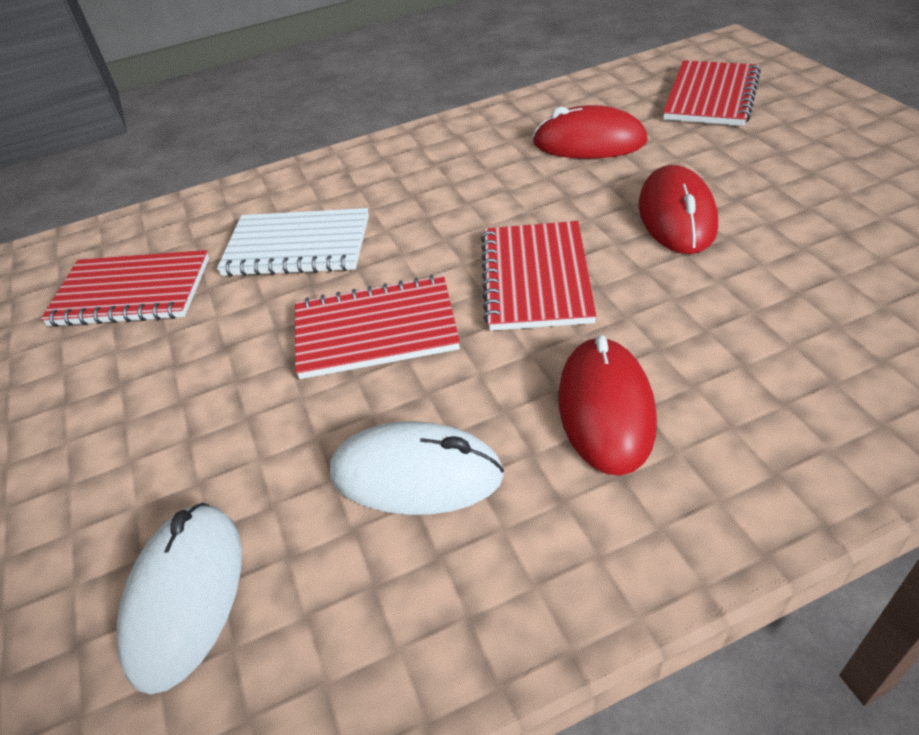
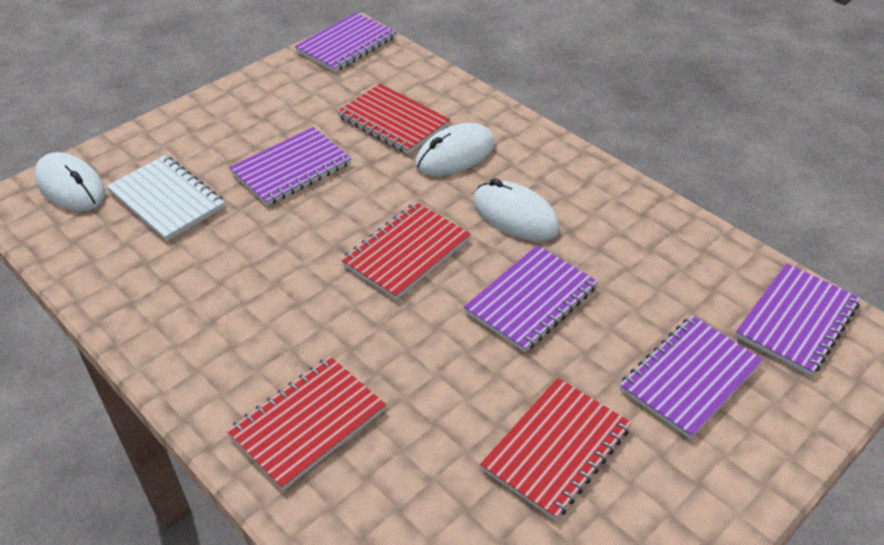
purple notebook: none = 0 -> [229,127,351,206] [295,12,396,72] [464,245,598,352] [620,315,763,439] [735,263,860,376] = 5
red mouse: [533,105,648,159] [558,335,657,476] [638,165,718,254] = 3 -> none = 0
white mouse: [117,503,242,695] [330,421,504,515] = 2 -> [34,152,105,211] [415,123,495,176] [473,179,559,241] = 3

